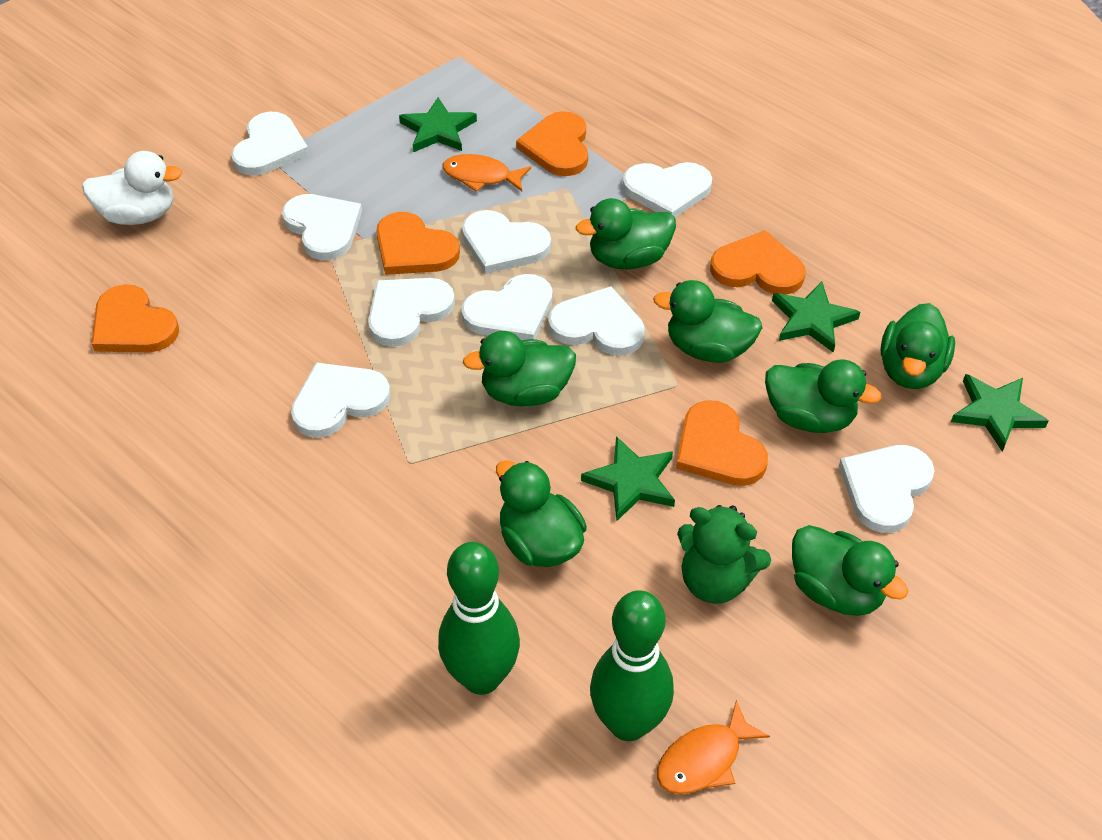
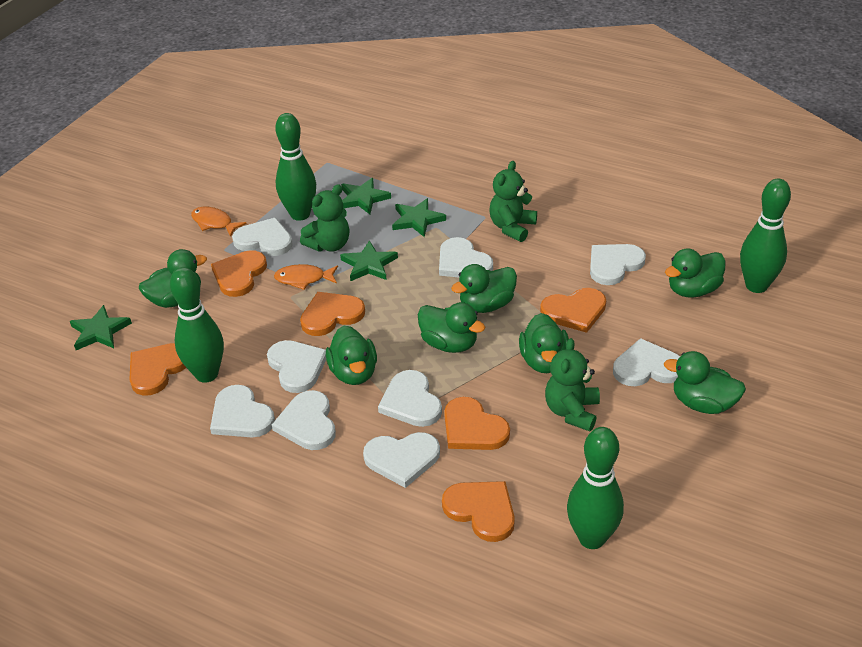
green bowling pin: [438,542,520,695] [590,590,674,741] = 2 -> [170,267,224,383] [275,113,316,221] [567,427,624,549] [740,179,791,293] = 4
green teddy bear: [677,505,771,604] = 1 -> [300,184,350,252] [490,161,537,242] [545,338,600,431] = 3
orange heart: [92,284,179,352] [376,212,460,275] [516,111,588,176] [676,400,768,486] [710,230,806,295] = 5 -> [129,343,186,396] [211,250,267,297] [300,292,365,336] [442,481,515,542] [444,397,510,450] [540,288,606,333] = 6
white duck: [82,151,182,225] = 1 -> none = 0

